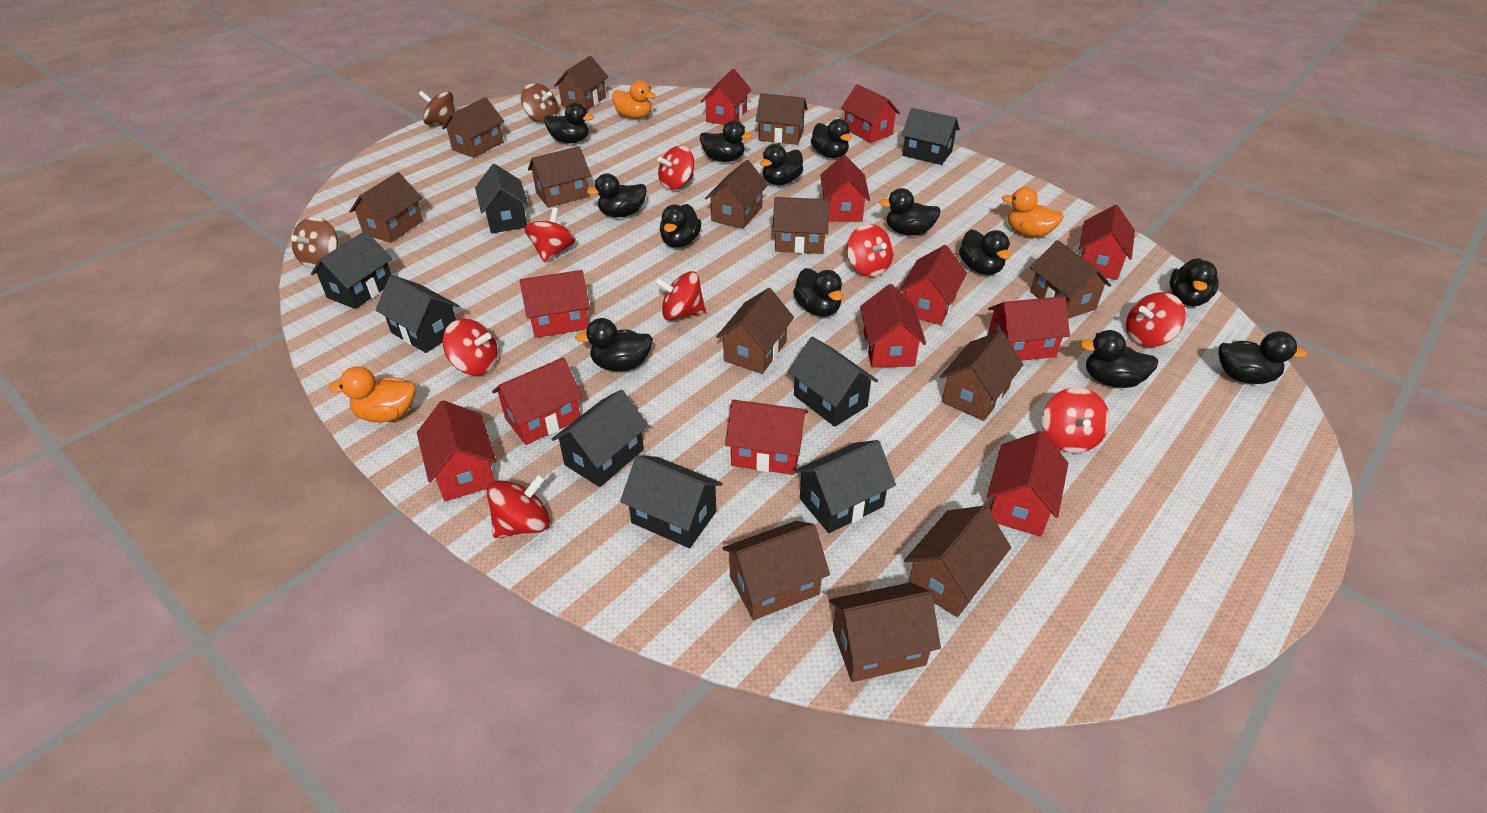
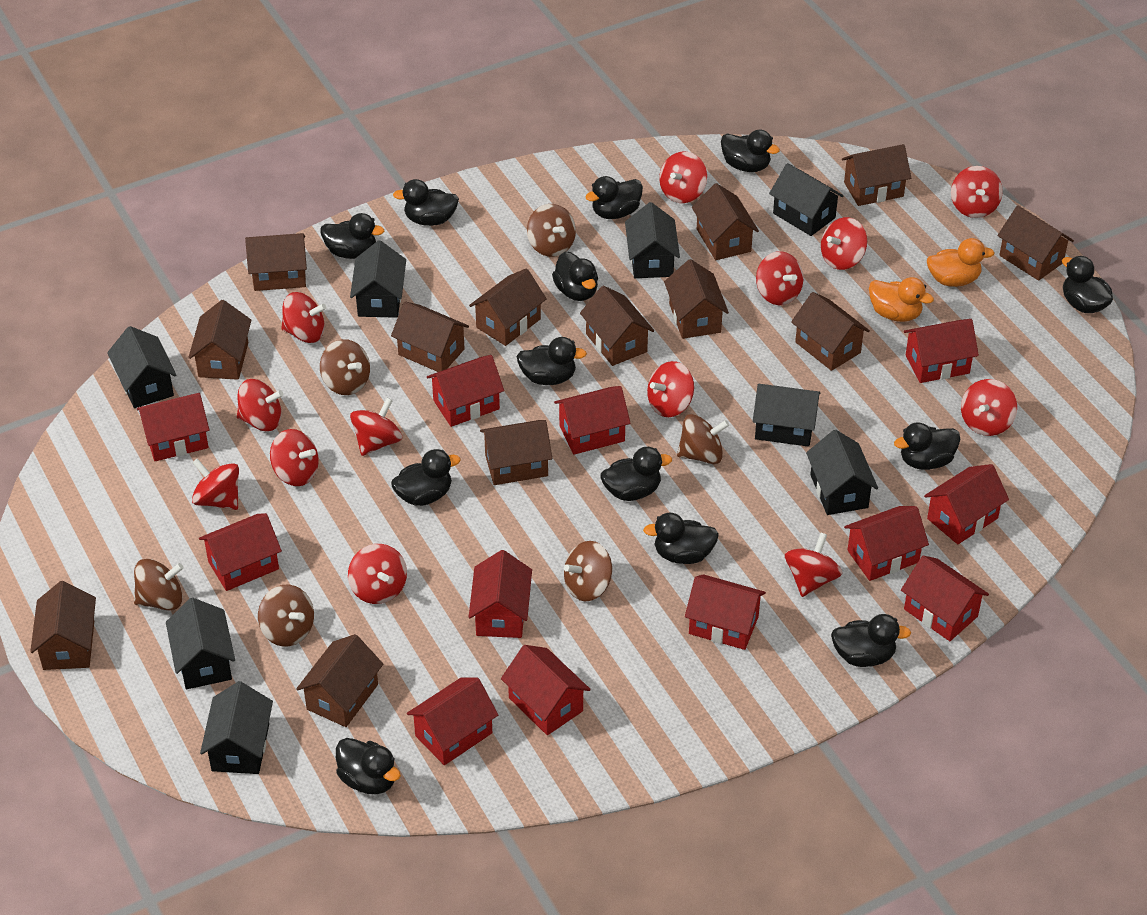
brown spinning top: [291,216,338,268] [419,91,455,125] [521,83,558,123] = 3 -> [134,559,184,611] [258,585,314,647] [320,339,370,395] [527,204,576,257] [564,541,612,601] [677,414,729,464] = 6
orange duck: [329,366,416,422] [612,80,656,119] [1002,187,1064,237] = 3 -> [869,277,934,322] [927,238,995,287] = 2
red spinning top: [442,319,498,375] [487,474,550,538] [524,208,576,263] [654,271,706,320] [657,146,694,190] [847,224,894,277] [1042,387,1110,453] [1126,292,1186,347] = 8 -> [192,458,239,510] [237,379,283,431] [270,429,319,486] [281,292,326,343] [348,544,407,604] [350,398,402,456] [647,361,694,417] [659,152,707,203] [756,251,803,305] [785,533,842,597] [821,217,867,270] [951,166,1003,218] [961,379,1017,436] = 13

